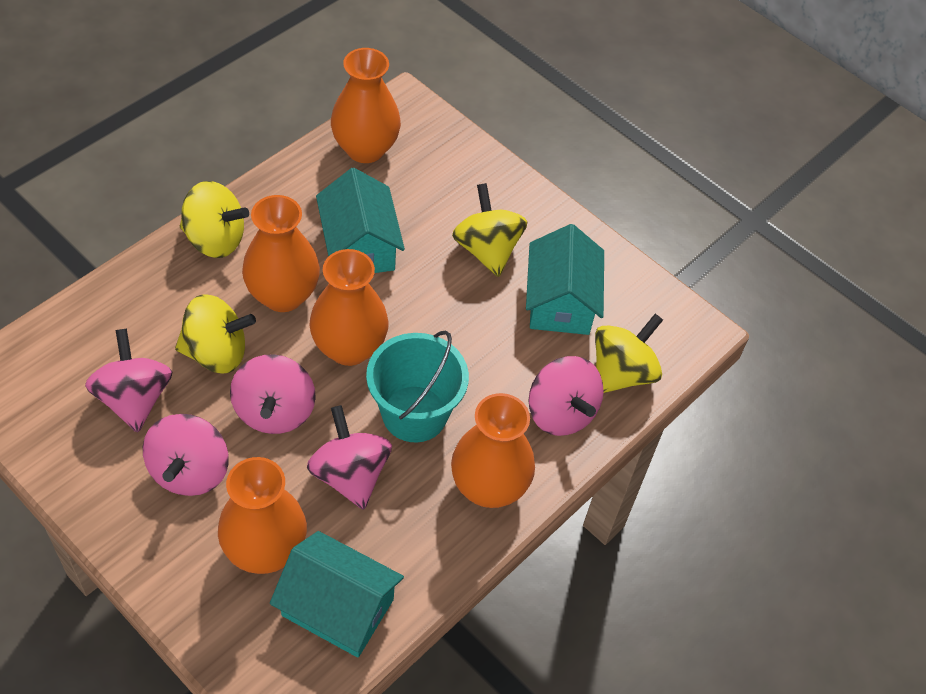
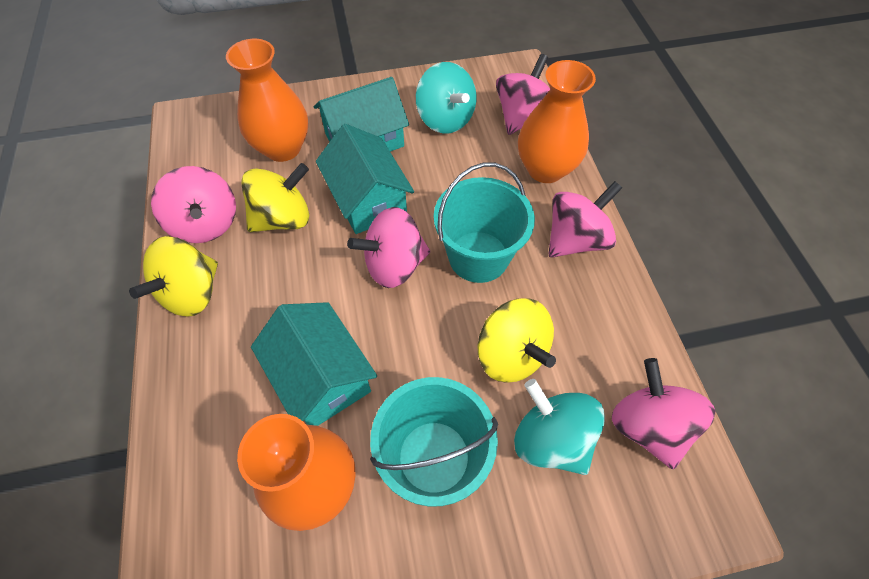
orange vase: [218,457,307,574] [242,195,320,312] [309,249,389,366] [331,48,401,163] [451,393,535,508] = 5 -> [226,39,308,162] [237,414,356,531] [518,60,596,183] = 3
turquoise bucket: [366,330,469,443] = 1 -> [370,377,498,507] [434,163,535,283] = 2
turquoise spinning top: none = 0 -> [416,62,476,134] [514,379,605,475] = 2
yellow spinning top: [175,295,256,373] [180,181,249,258] [452,183,527,277] [595,314,663,393] = 4 -> [129,236,218,317] [241,163,309,232] [478,298,556,382] = 3

